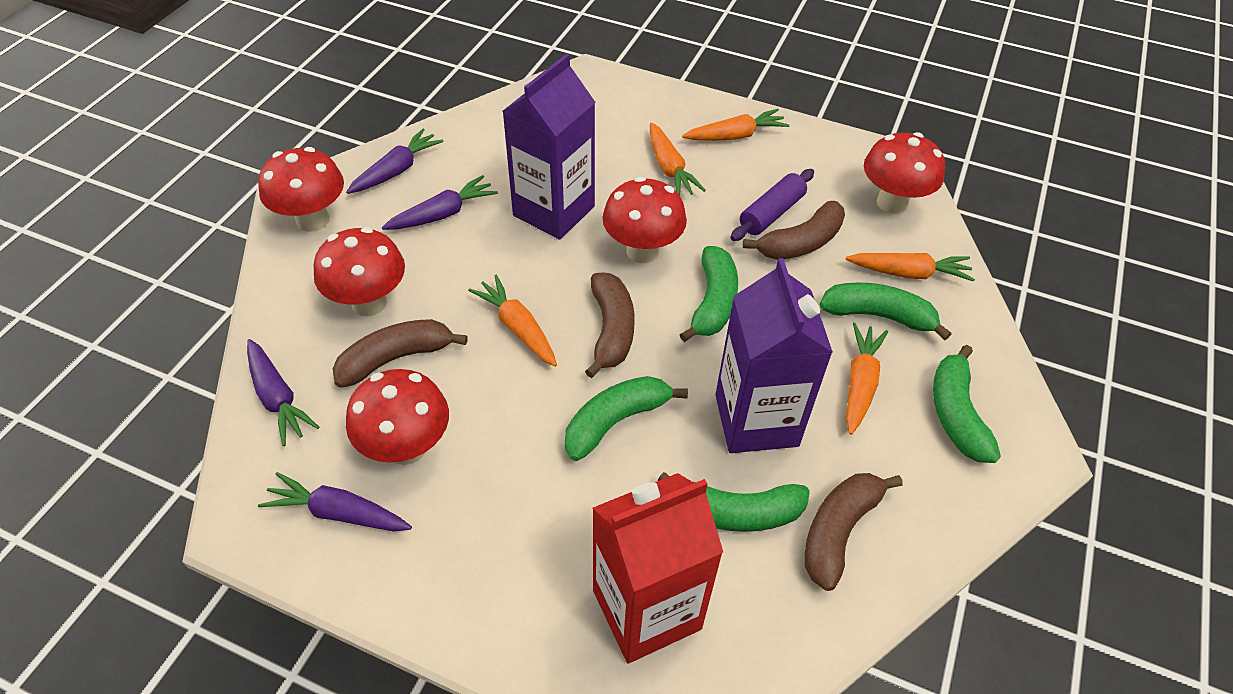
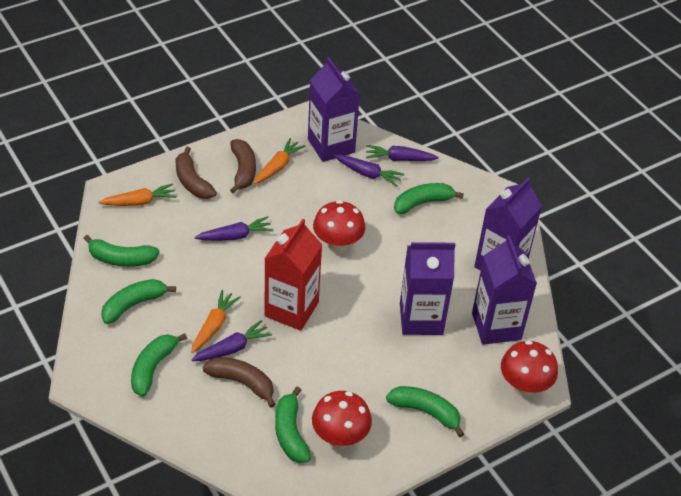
brown banana: [333,319,468,388] [585,272,634,378] [743,201,845,260] [805,473,903,591] = 4 -> [176,147,217,199] [203,357,276,408] [230,139,256,194] = 3
green banana: [565,376,688,461] [658,472,810,532] [679,246,738,342] [820,282,951,340] [933,345,1001,463] = 5 -> [83,235,160,267] [101,279,176,324] [131,333,187,397] [275,387,311,463] [386,386,464,437] [394,183,464,214] = 6
orange carrot: [468,275,557,367] [650,122,706,195] [682,109,789,141] [846,253,975,282] [846,323,888,435] = 5 -> [99,183,177,206] [191,290,241,353] [254,138,305,184] = 3
purple carton: [503,54,595,240] [715,258,833,453] = 2 -> [308,57,360,162] [400,242,455,335] [472,235,537,345] [474,178,542,271] = 4
purple rolling pin: [730,169,814,241] = 1 -> none = 0
red mushroom: [258,147,344,232] [314,227,405,316] [346,369,449,465] [602,177,687,263] [864,132,945,214] = 5 -> [312,391,372,448] [313,200,365,253] [501,340,558,397] = 3

